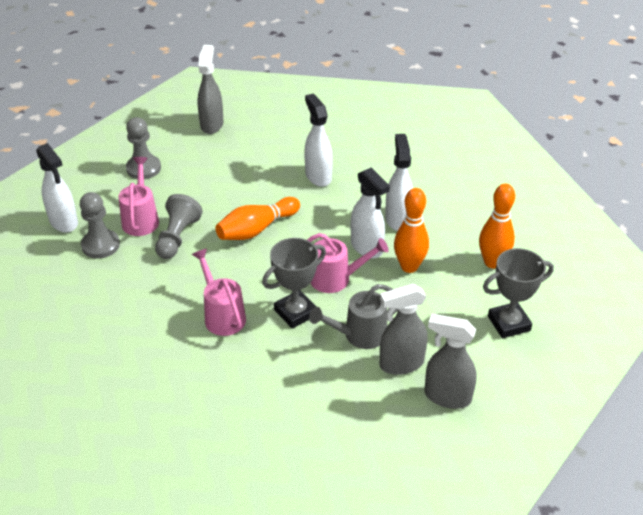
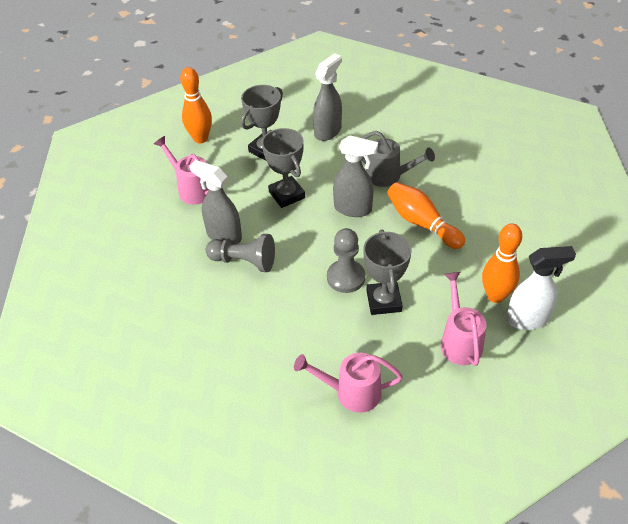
grey pawn: [80,192,120,259] [126,117,161,179] [155,194,203,259] = 3 -> [206,234,275,272] [327,228,365,293] = 2
grey trophy: [262,238,326,329] [483,248,554,338] = 2 -> [241,85,283,161] [262,128,305,208] [363,229,412,315] = 3
white spray bottle: [36,143,78,233] [305,93,333,187] [351,167,390,259] [385,134,413,231] = 4 -> [506,246,576,330] = 1

